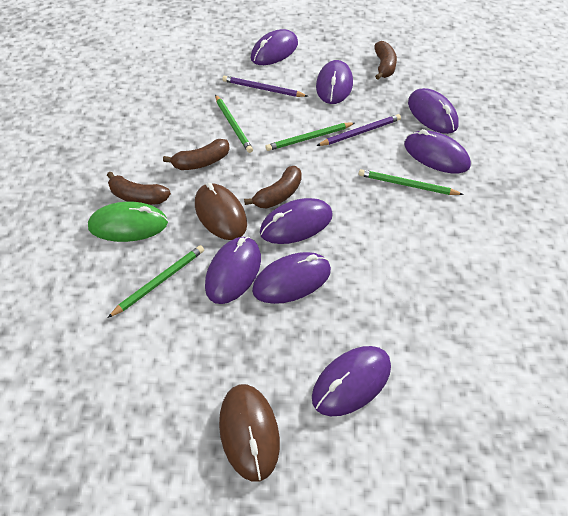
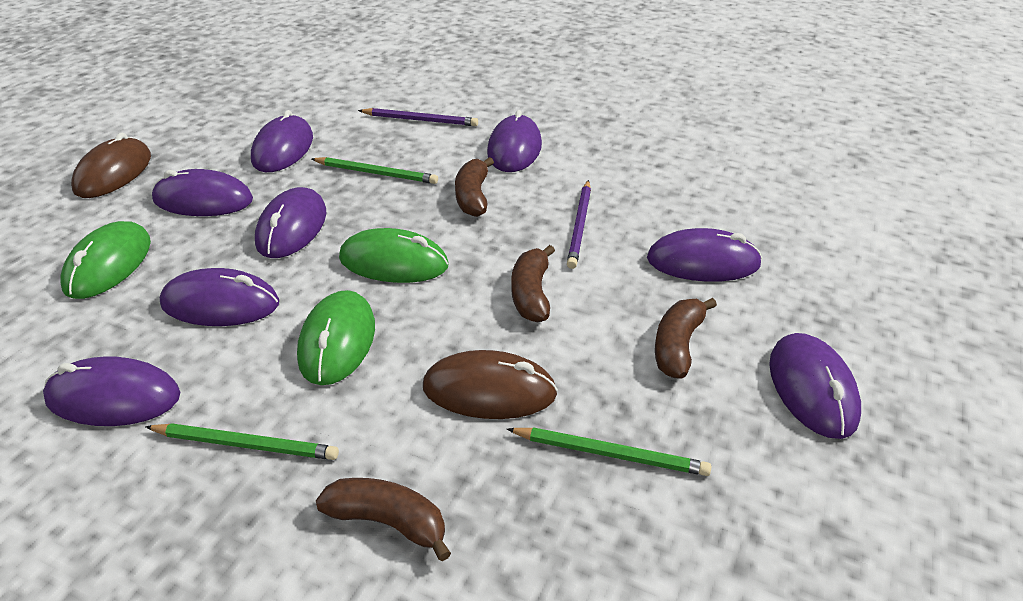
green mouse: [88,202,168,242] = 1 -> [60,221,151,299] [297,290,375,385] [339,228,449,283] = 3
green pencil: [107,245,204,318] [215,95,253,153] [265,122,355,151] [359,169,464,195] = 4 -> [145,423,339,460] [312,157,438,184] [507,427,711,476] = 3

